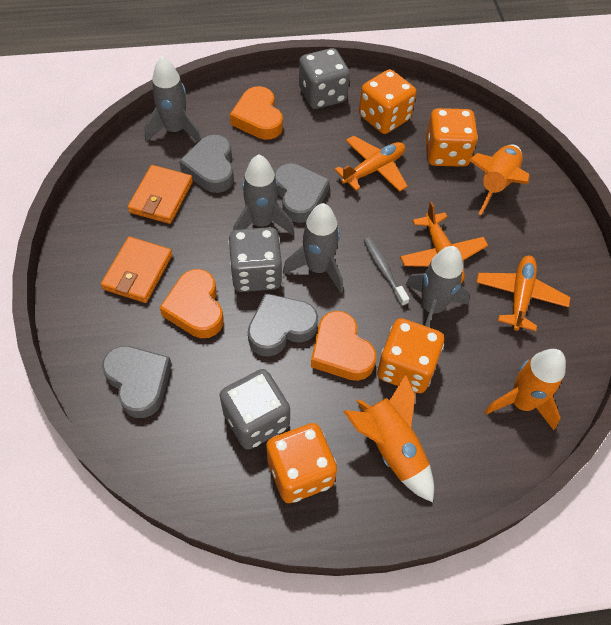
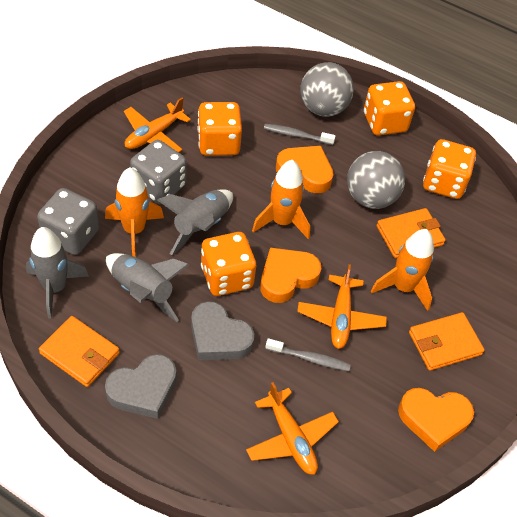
grey ball: none = 0 -> [300,62,354,117] [347,151,405,209] = 2
grey dice: [220,369,290,450] [228,227,282,292] [299,48,350,109] = 3 -> [37,188,99,255] [130,140,187,204] = 2
grey heart: [102,346,172,418] [179,135,234,193] [248,293,318,357] [274,163,330,223] = 4 -> [105,354,176,419] [191,301,254,360] = 2
grey rocket: [144,56,201,142] [233,154,294,235] [283,203,343,293] [405,246,470,327] = 4 -> [26,227,89,318] [106,253,189,322] [157,189,233,255] = 3
grey toothbrush: [364,237,409,306] = 1 -> [264,124,335,145] [265,338,351,371] = 2
orange wallet: [101,237,172,303] [128,165,193,224] = 2 -> [39,316,120,387] [377,208,446,258] [409,312,485,371] = 3

